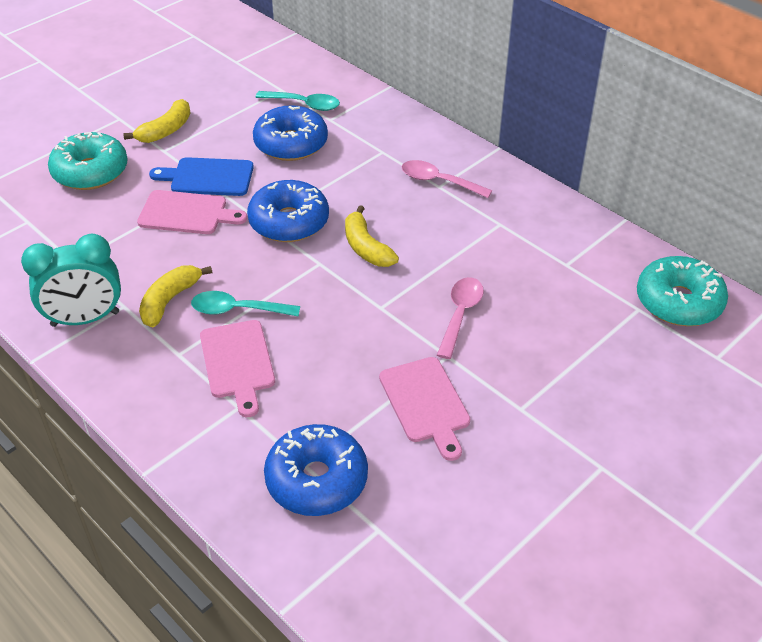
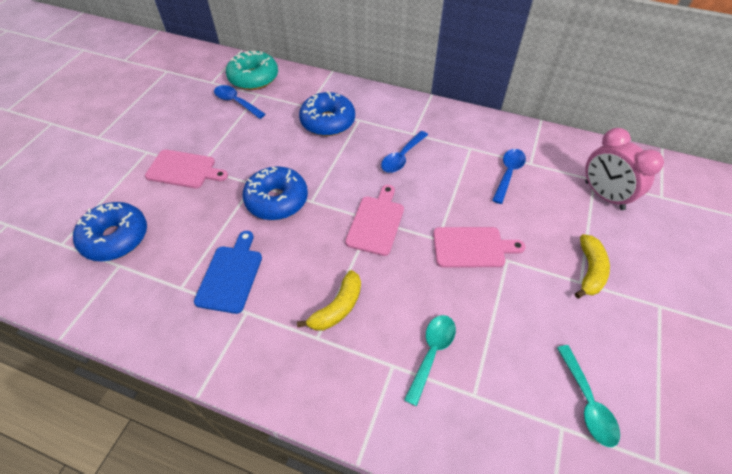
blue spoon: none = 0 -> [214,85,266,119] [381,131,428,173] [492,149,526,204] = 3
pink clock: none = 0 -> [585,128,664,210] = 1
pink spoon: [402,160,492,198] [437,277,484,359] = 2 -> none = 0
turquoise clock: [21,233,121,327] = 1 -> none = 0
turquoise donut: [48,132,128,190] [637,256,728,326] = 2 -> [226,51,278,90] = 1
yellow banana: [123,99,190,143] [139,265,212,327] [345,205,399,267] = 3 -> [297,270,361,331] [575,234,610,298] = 2

